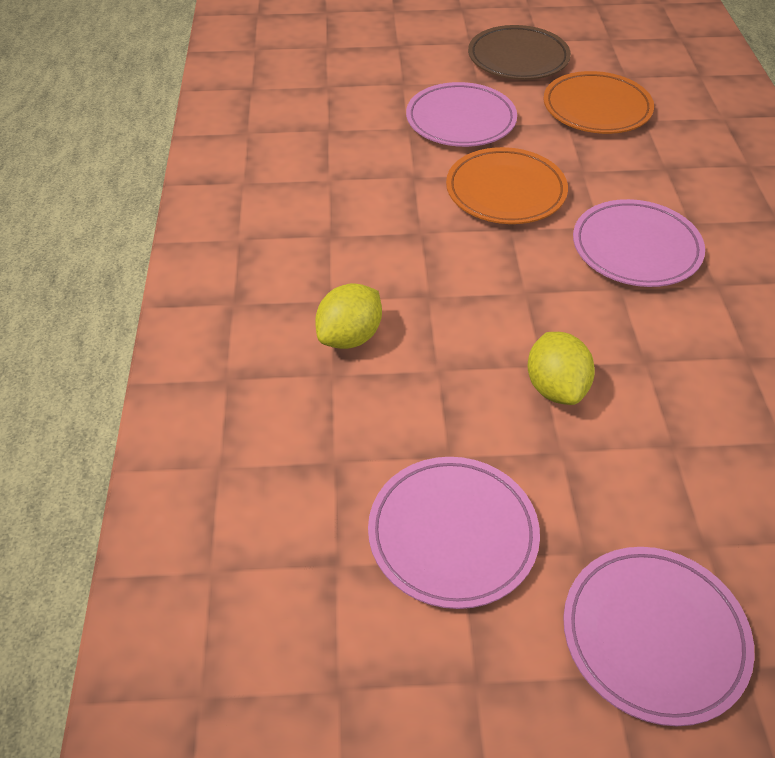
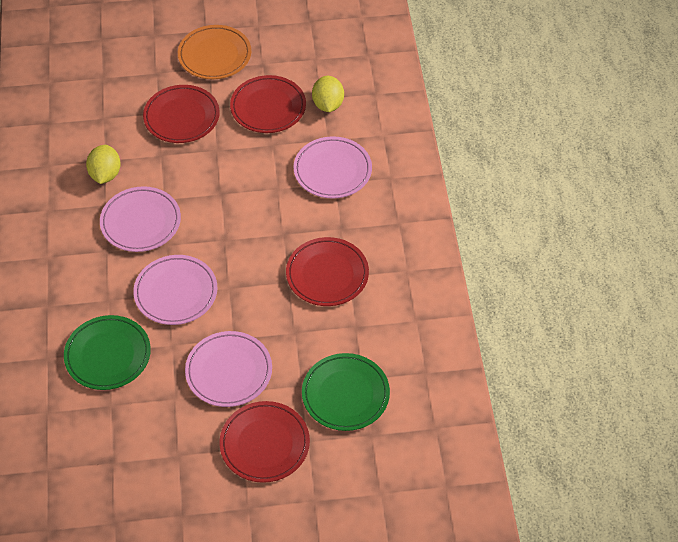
brown plate: [468,25,571,80] = 1 -> none = 0
green plate: none = 0 -> [64,315,151,390] [302,353,390,431] = 2
orange plate: [446,147,568,224] [543,71,654,134] = 2 -> [178,25,251,79] = 1
red plate: none = 0 -> [143,85,220,143] [219,401,310,483] [230,75,306,133] [286,237,369,306] = 4

